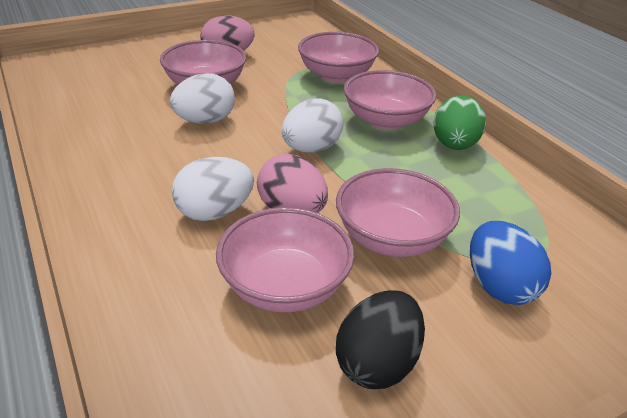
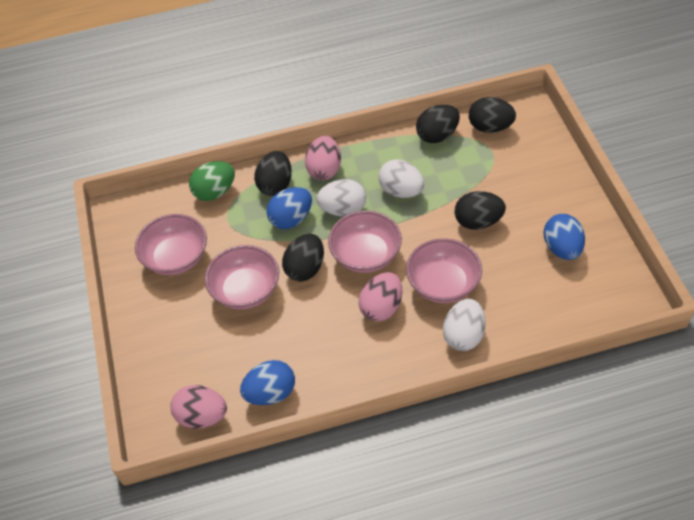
black egg: [336,290,425,389] = 1 -> [254,151,292,196] [282,234,324,282] [416,105,460,143] [455,191,506,230] [469,97,516,133] = 5
blue egg: [470,221,551,305] = 1 -> [240,360,295,405] [266,187,312,229] [544,214,585,260] = 3
pink bowl: [160,40,246,85] [216,207,354,312] [298,32,379,83] [336,168,460,257] [344,70,436,130] = 5 -> [135,214,207,275] [205,245,279,310] [328,211,402,273] [406,238,482,303] = 4
pink egg: [200,15,255,51] [257,154,328,213] = 2 -> [170,385,227,429] [305,136,341,180] [359,272,402,322] = 3

